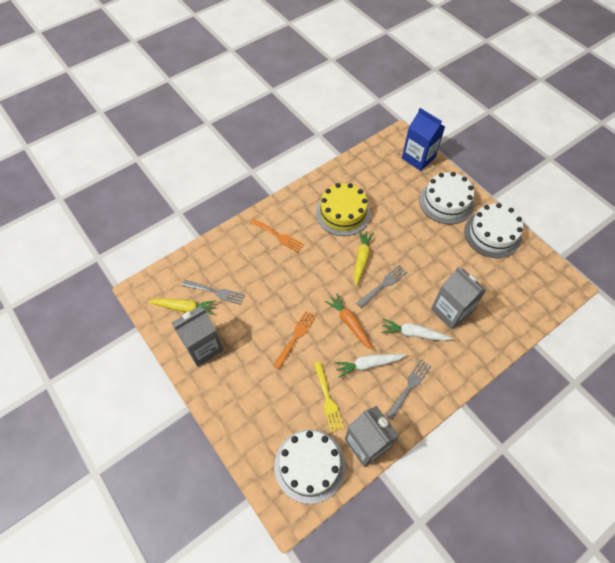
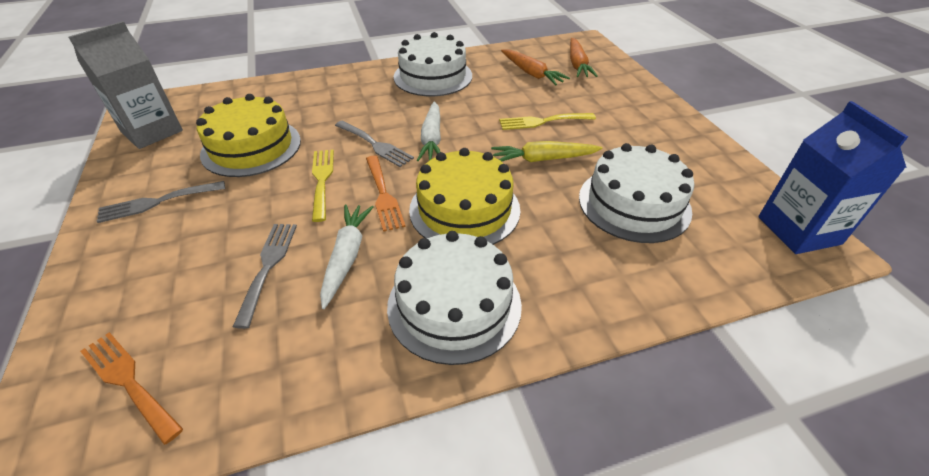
grey carton: [172,306,224,367] [345,406,399,467] [431,267,486,329] = 3 -> [69,21,183,149] = 1
orange carrot: [325,293,373,350] = 1 -> [501,50,570,85] [570,38,598,77] = 2
yellow cake: [316,183,371,236] = 1 -> [196,94,301,177] [409,148,520,245] = 2
yellow carrot: [148,299,216,315] [354,230,374,286] = 2 -> [491,141,602,162] = 1
yellow fork: [314,362,344,432] = 1 -> [312,150,334,222] [499,113,596,130] = 2

